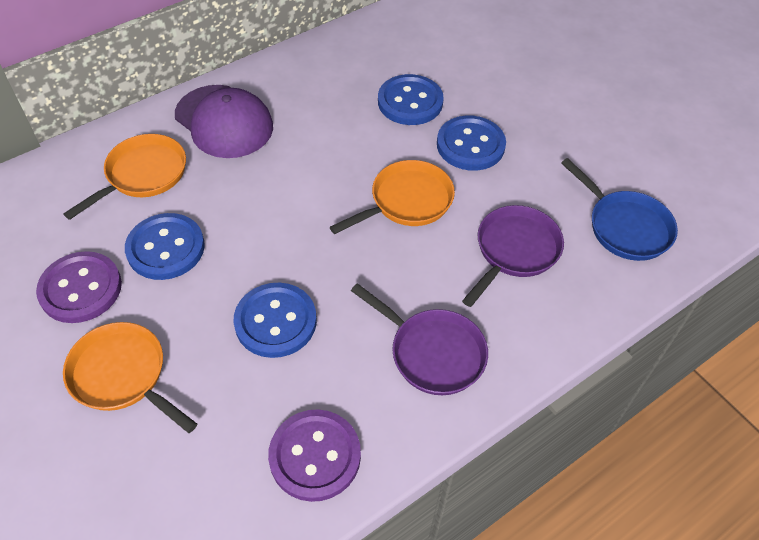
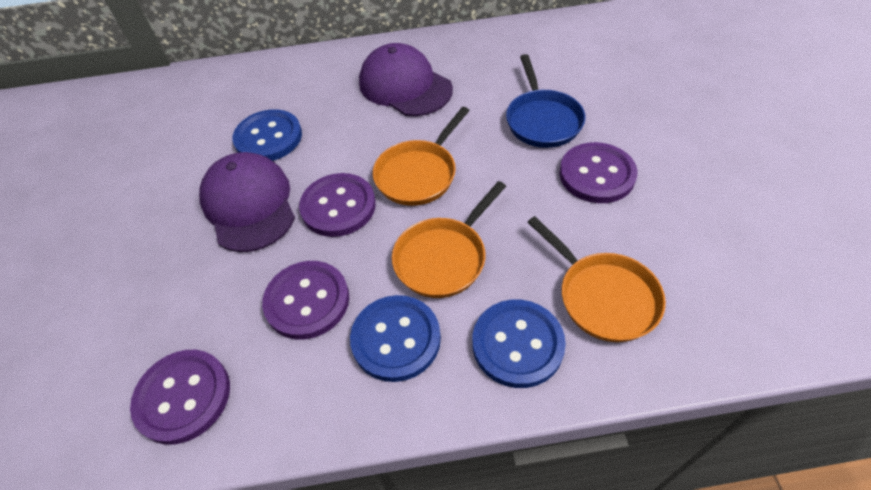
blue button: [125,213,205,280] [234,283,317,358] [378,74,444,125] [437,116,506,171] = 4 -> [232,109,302,161] [350,295,441,382] [472,299,566,388] = 3
purple button: [36,251,122,323] [268,409,361,502] = 2 -> [130,350,230,445] [262,261,349,340] [299,173,376,237] [559,142,638,203] = 4
purple cap: [175,85,273,158] = 1 -> [199,152,295,252] [359,43,453,116] = 2
purple pan: [351,283,488,395] [462,205,564,307] = 2 -> none = 0

